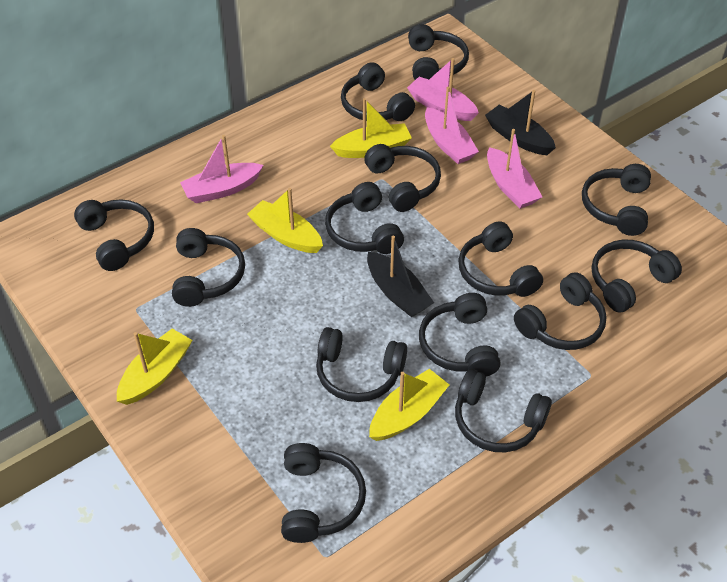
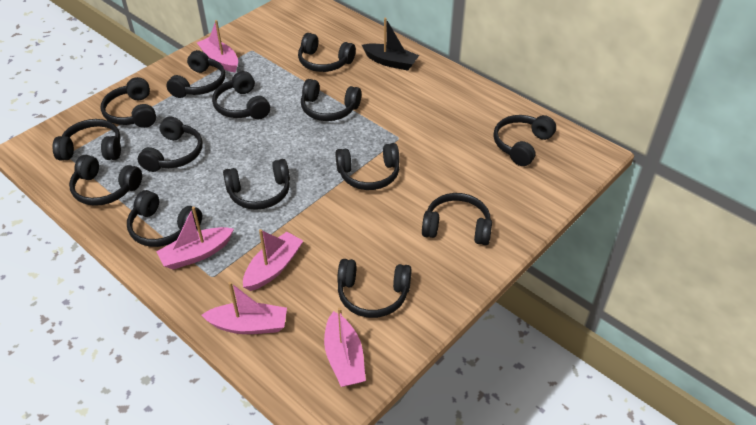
black boat: [367,236,434,317] [485,90,556,155] = 2 -> [362,18,419,71] = 1
pink boat: [180,135,263,203] [407,58,479,121] [425,87,479,164] [487,129,542,209] = 4 -> [156,207,234,270] [197,20,238,73] [201,282,287,334] [243,229,303,291] [324,308,366,387] = 5
yellow boat: [117,329,193,405] [247,188,323,253] [330,98,412,158] [369,369,449,441] = 4 -> none = 0

